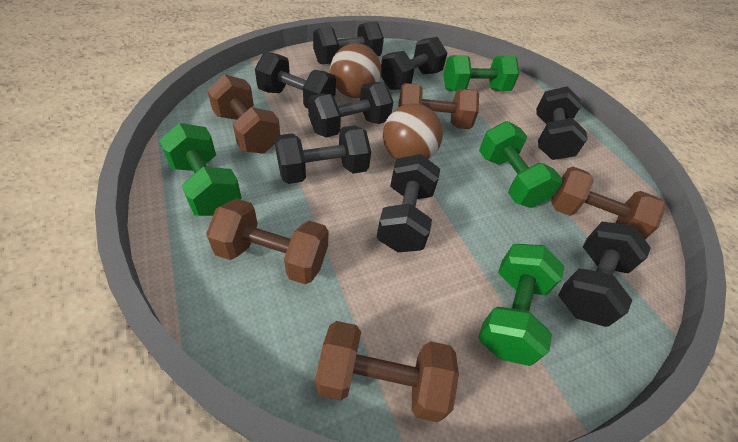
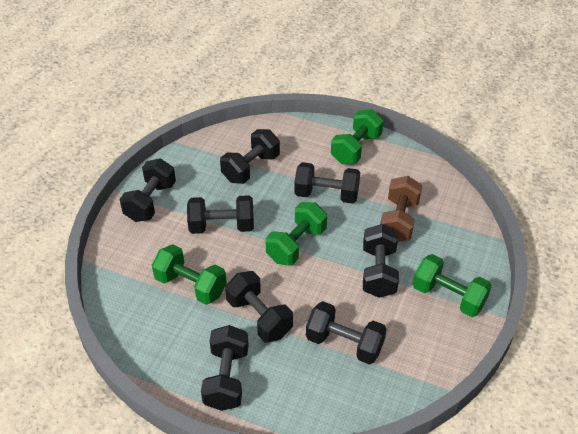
brown ball: [330,43,382,98] [383,103,443,160] = 2 -> none = 0
brown dumbbell: [206,198,328,284] [207,74,280,154] [315,321,459,423] [398,83,479,129] [551,167,666,239] = 5 -> [380,176,422,242] = 1

